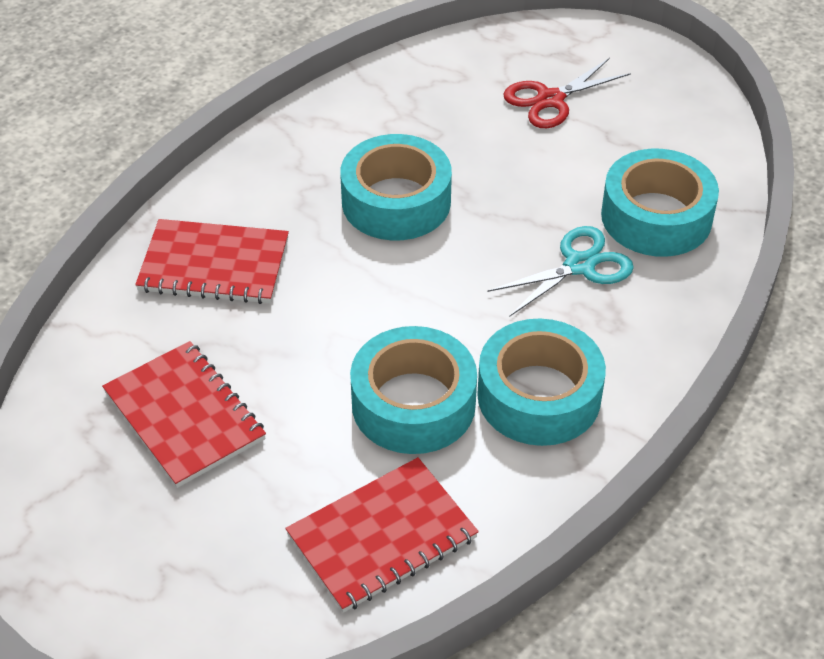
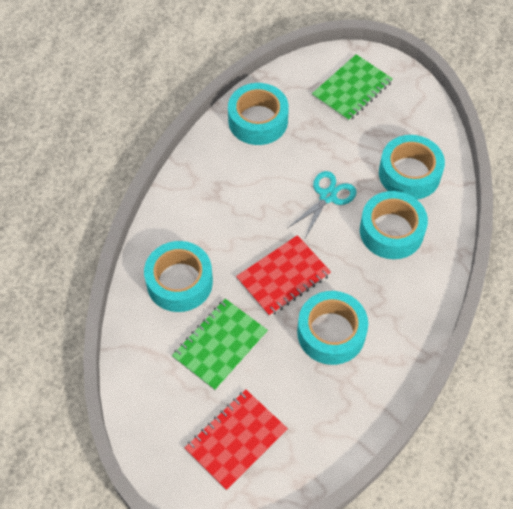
green notebook: none = 0 -> [172,299,268,391] [312,54,393,122] = 2
red notebook: [102,341,266,488] [135,219,289,304] [285,457,479,613] = 3 -> [185,390,288,490] [236,235,331,317] = 2
red scissors: [503,58,631,128] = 1 -> none = 0
turquoise tape: [340,134,452,240] [350,326,477,454] [477,319,606,446] [601,149,719,257] = 4 -> [144,241,213,312] [228,83,289,145] [297,291,368,365] [360,191,428,259] [379,135,445,200] = 5

